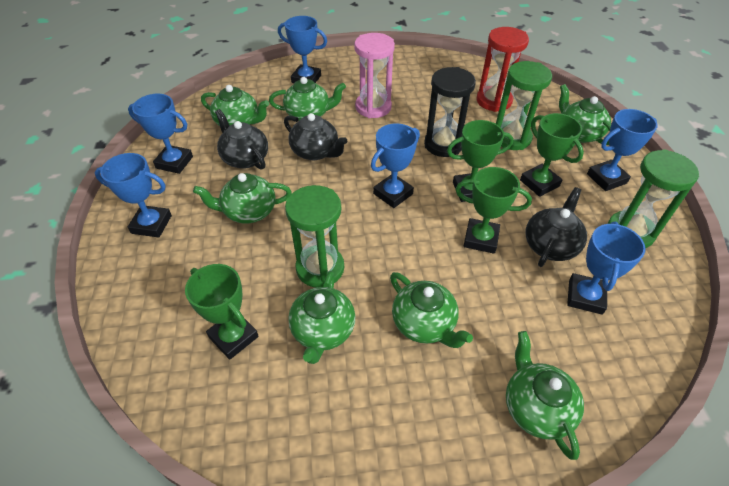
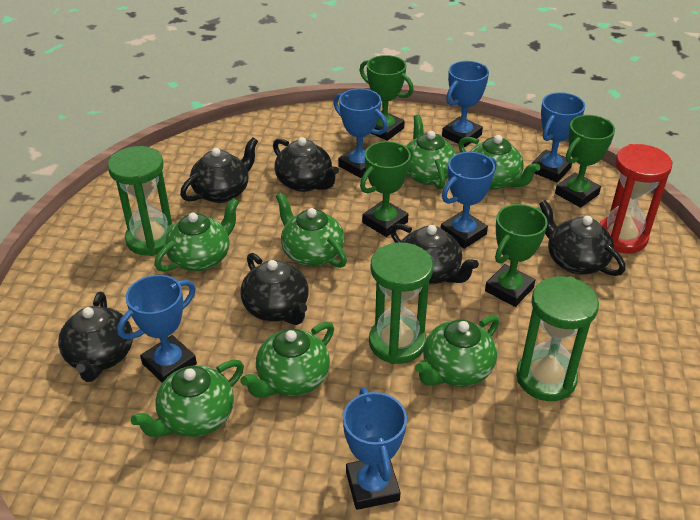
black hourglass: [424,67,476,157] = 1 -> none = 0
black teapot: [215,109,268,170] [284,113,347,160] [525,187,587,267] = 3 -> [58,292,133,382] [180,137,258,203] [240,253,309,325] [273,137,339,192] [390,223,479,284] [539,200,625,276] = 6
pink hourglass: [354,33,395,118] = 1 -> none = 0

